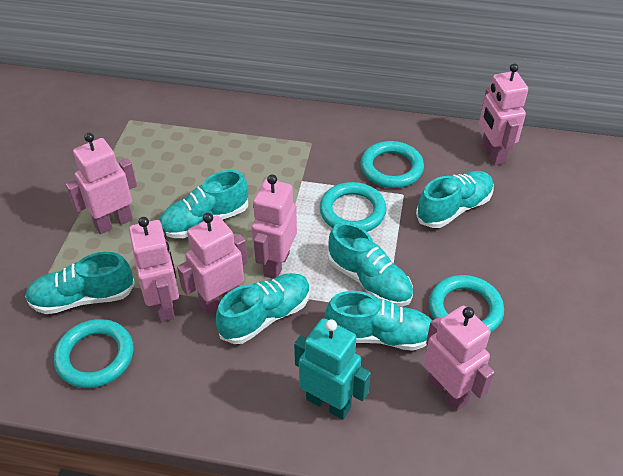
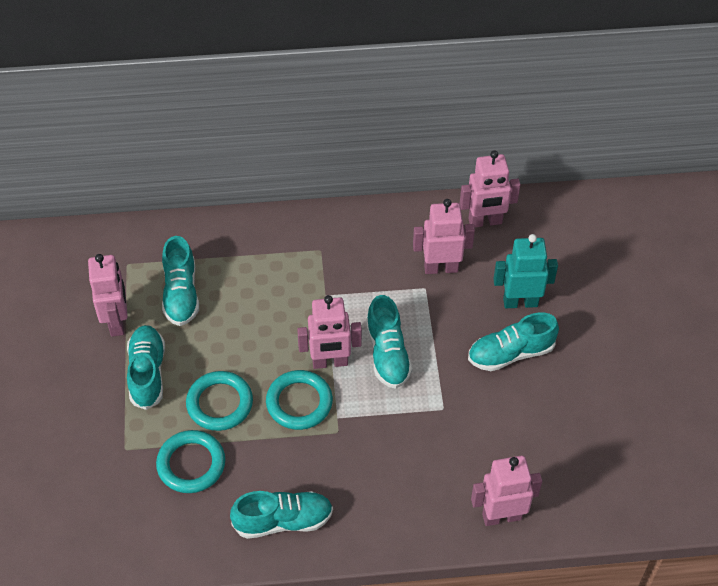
pink robot: [66,133,137,234] [129,217,179,322] [177,213,248,315] [252,174,297,279] [424,306,495,411] [479,63,528,165] = 6 -> [88,254,128,337] [297,295,362,369] [413,199,475,274] [460,150,521,228] [471,456,542,526] = 5
turquoise ring: [54,319,134,388] [320,182,387,232] [360,141,424,188] [429,275,504,332] = 4 -> [156,430,225,493] [186,371,253,431] [266,370,333,430] = 3
turquoise shoe: [25,252,135,314] [159,170,248,238] [216,273,310,344] [325,291,432,351] [328,222,413,307] [416,171,494,228] = 6 -> [127,325,165,410] [162,236,199,326] [230,491,333,539] [366,295,412,389] [468,312,559,371] = 5

